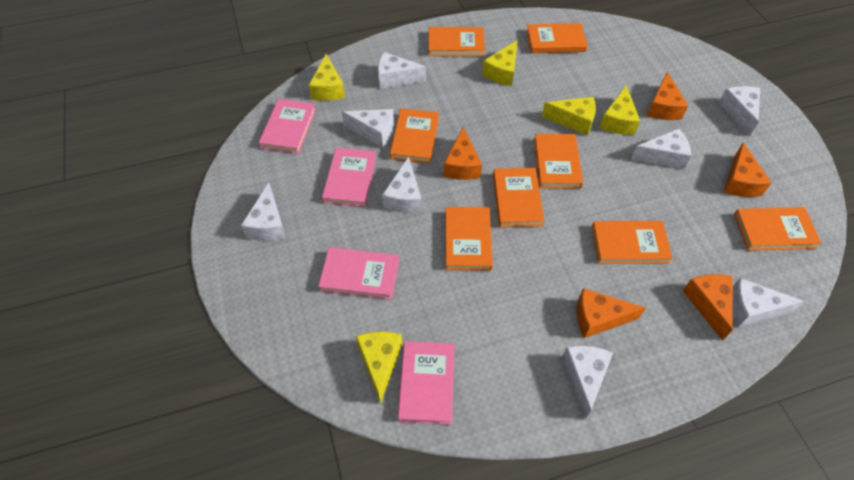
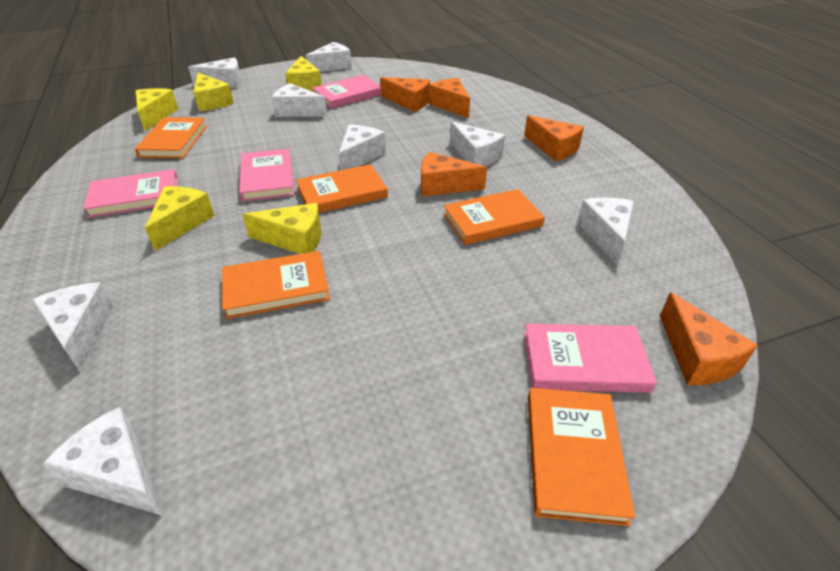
orange book: [390,108,439,164] [429,27,485,56] [445,207,493,271] [493,168,544,227] [526,23,588,53] [534,134,583,189] [592,221,673,264] [734,207,822,251] = 8 -> [135,117,207,159] [222,251,330,319] [296,164,388,213] [443,189,545,245] [528,388,635,526] = 5

